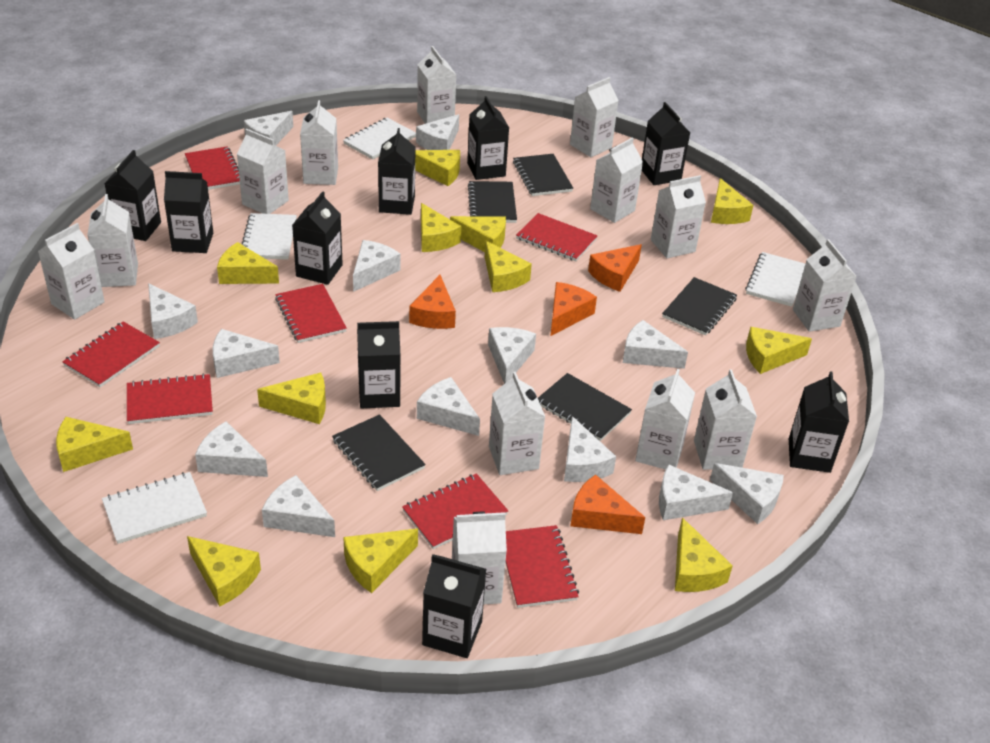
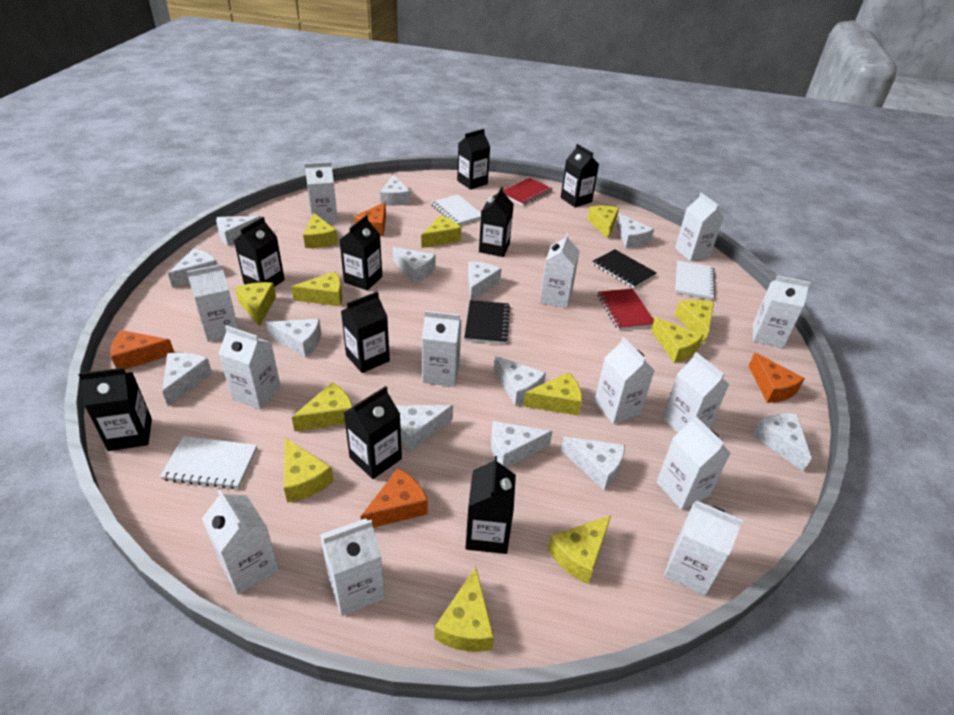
black notebook: [332,414,426,491] [468,181,517,223] [513,154,573,196] [538,373,632,441] [662,277,737,335] = 5 -> [464,300,510,344] [592,249,657,288] = 2
red notebook: [62,321,160,387] [127,373,213,424] [185,146,240,190] [275,284,347,343] [402,473,508,549] [505,525,579,608] [516,213,598,261] = 7 -> [503,178,553,206] [598,288,654,330] = 2
white notebook: [102,472,207,544] [242,213,297,260] [343,118,416,160] [745,252,805,307] = 4 -> [160,436,257,489] [431,194,481,225] [675,261,715,300] = 3

